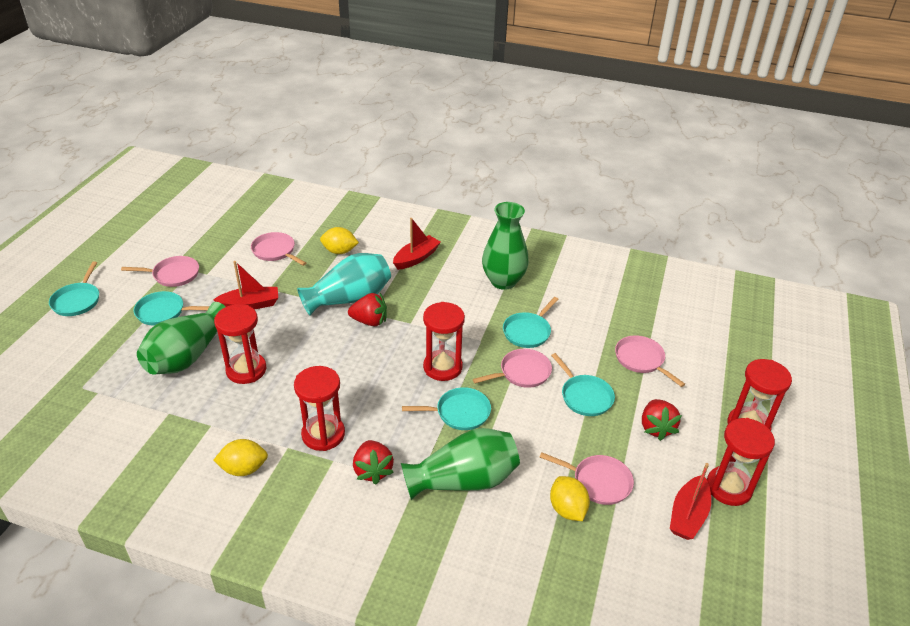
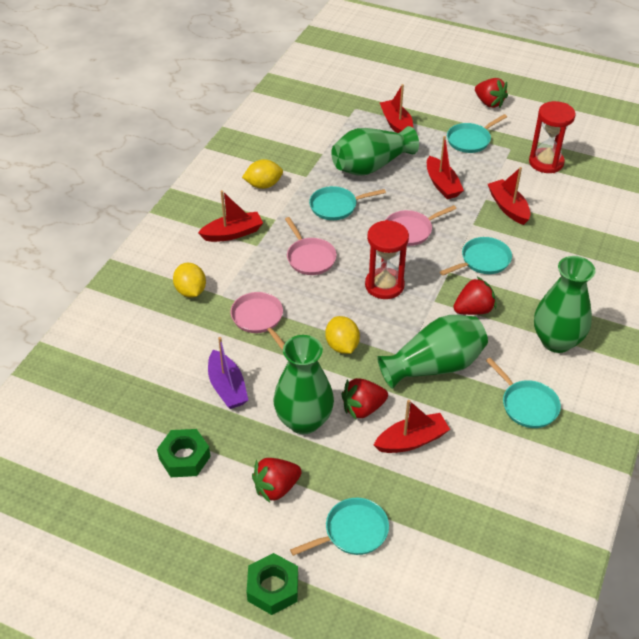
green nut: none = 0 -> [157,429,211,477] [247,553,298,615] = 2
green vase: [137,302,226,375] [401,428,520,500] [482,202,529,290] = 3 -> [274,335,334,434] [331,126,419,176] [377,315,488,389] [534,256,595,353] = 4
pink pan: [121,256,199,287] [251,232,306,266] [473,349,552,388] [540,452,634,505] [615,335,685,387] = 5 -> [231,292,285,350] [285,217,337,275] [386,205,457,246] = 3
purple boat: none = 0 -> [208,337,248,409] = 1
red boat: [213,261,278,310] [393,218,441,270] [670,463,711,540] = 3 -> [198,190,263,242] [374,400,450,453] [380,84,413,133] [427,136,464,199] [488,167,530,225] = 5
red hourglass: [214,304,266,384] [294,366,345,451] [423,302,465,381] [707,418,775,506] [727,359,792,431] = 5 -> [365,220,409,299] [529,101,576,173] = 2
red strawberry: [348,293,387,326] [353,440,394,485] [642,399,682,441] = 3 -> [252,458,302,503] [342,378,388,419] [453,277,496,315] [475,78,508,108] = 4
turquoise vase: [297,253,391,315] = 1 -> none = 0

